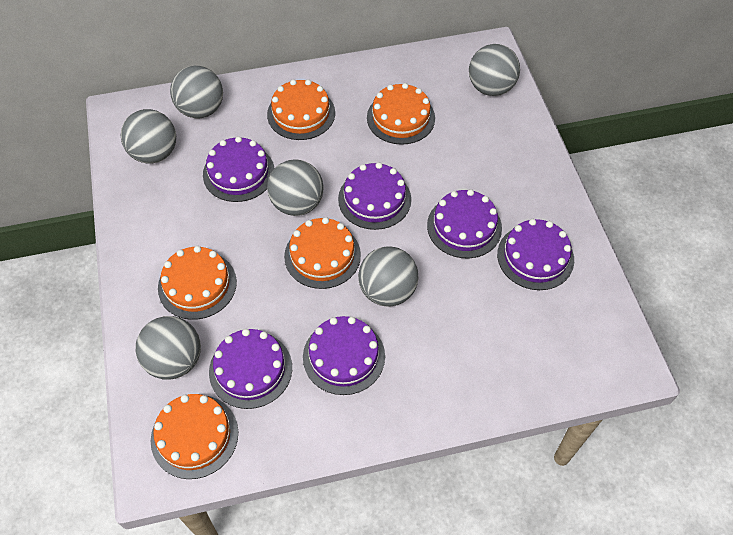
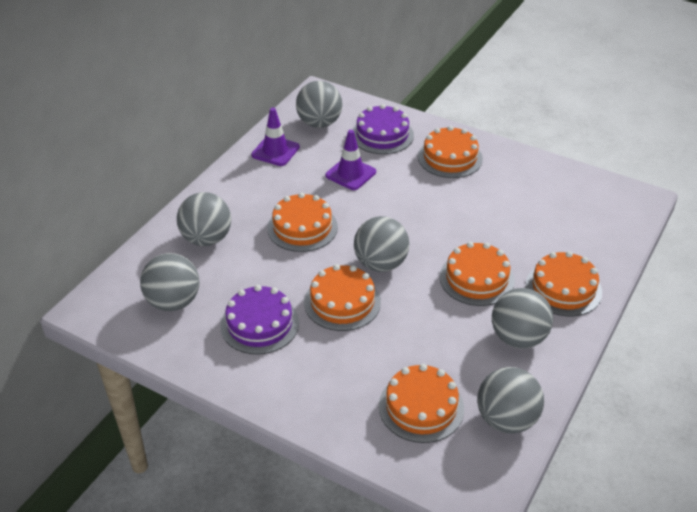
orange cake: [151,394,238,479] [158,246,237,320] [267,79,335,140] [284,217,361,289] [367,83,435,145] = 5 -> [267,192,338,252] [304,264,381,331] [379,364,464,443] [418,126,483,178] [440,242,515,306] [526,251,602,316] = 6
purple cake: [203,136,275,202] [209,329,292,409] [303,316,385,395] [338,162,411,230] [427,189,502,258] [497,219,574,290] = 6 -> [220,285,299,354] [352,104,414,154] = 2
purple traffic cone: none = 0 -> [251,107,300,166] [325,130,376,190] = 2

